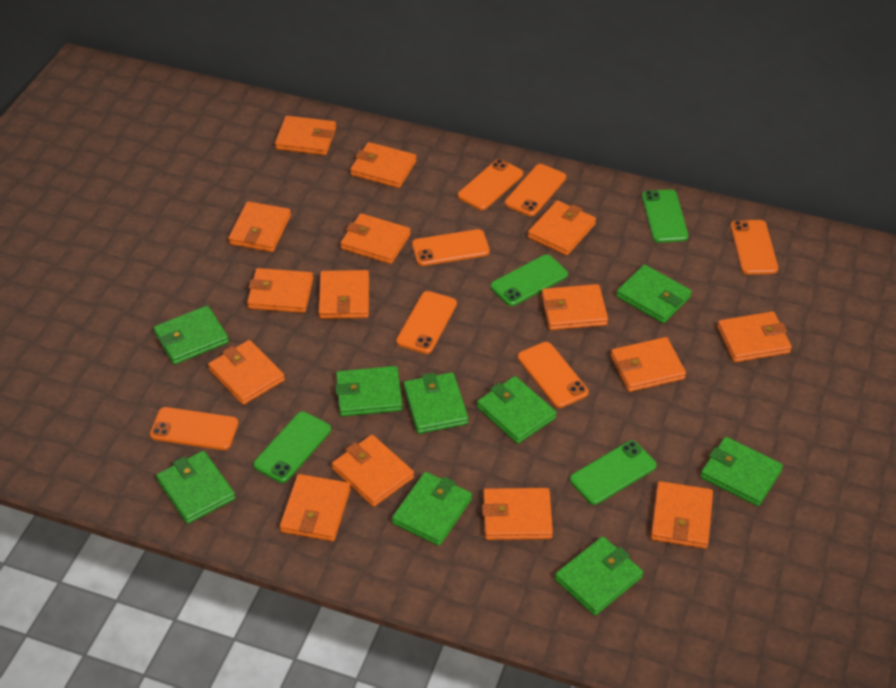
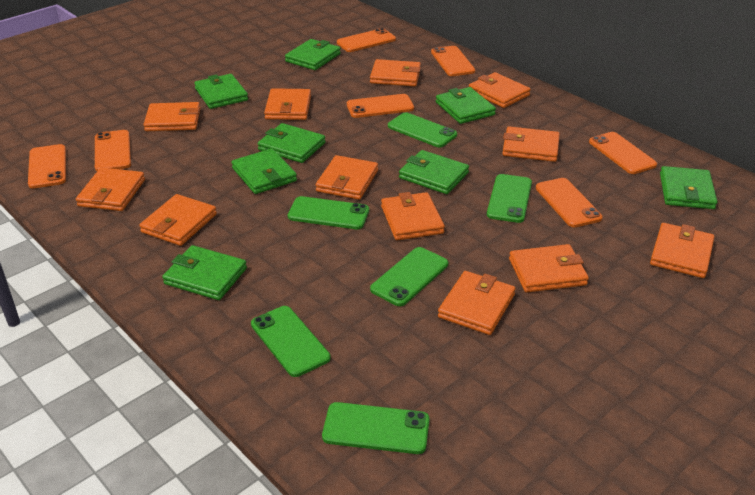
green phone: [253,412,331,483] [491,255,568,306] [570,441,657,505] [642,189,688,243] = 4 -> [251,306,331,377] [288,196,369,229] [322,402,430,454] [370,247,448,306] [388,112,457,147] [487,174,532,223] = 6
green wallet: [154,306,229,365] [156,451,236,524] [335,366,403,416] [392,472,472,546] [404,372,468,434] [477,376,557,444] [555,536,643,616] [616,265,692,323] [700,437,783,506] = 9 -> [162,245,247,300] [194,74,248,109] [231,148,297,194] [258,123,325,163] [285,39,341,70] [399,150,469,194] [436,87,496,124] [660,166,717,209] = 8
orange wallet: [208,340,285,405] [228,201,291,252] [247,268,313,313] [275,116,336,155] [280,474,351,541] [319,270,369,319] [332,435,414,507] [340,213,411,264] [350,142,417,188] [482,488,553,540] [528,200,596,256] [542,284,608,330] [611,337,686,392] [651,481,713,549] [717,311,792,362] = 15 -> [76,168,145,211] [139,194,217,246] [144,102,200,131] [264,88,311,120] [316,155,378,200] [370,59,421,86] [381,192,445,240] [438,271,516,335] [469,72,531,108] [502,126,560,162] [509,244,589,292] [650,223,715,278] = 12

